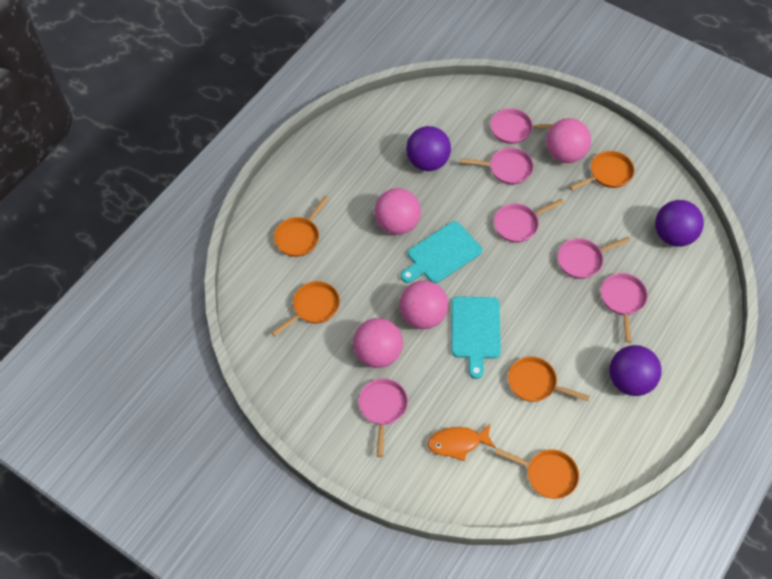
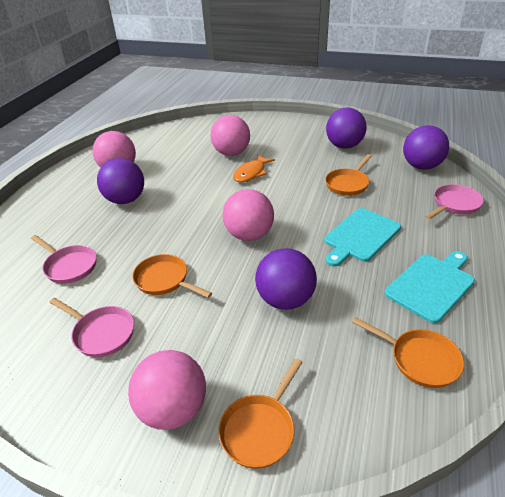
orange pan: [271,281,340,336] [274,196,329,257] [495,448,579,499] [508,356,590,402] [569,151,634,190] = 5 -> [132,254,212,298] [218,358,303,469] [325,154,372,196] [352,317,464,388] = 4
pink pan: [359,378,408,457] [460,148,534,185] [490,108,553,144] [494,199,564,243] [558,237,631,279] [601,273,648,343] = 6 -> [31,235,97,284] [49,298,134,357] [425,184,484,220] = 3
purple ball: [406,126,451,171] [609,345,662,396] [655,200,704,247] = 3 -> [97,158,144,204] [255,248,317,310] [326,108,367,148] [403,125,449,170] = 4

